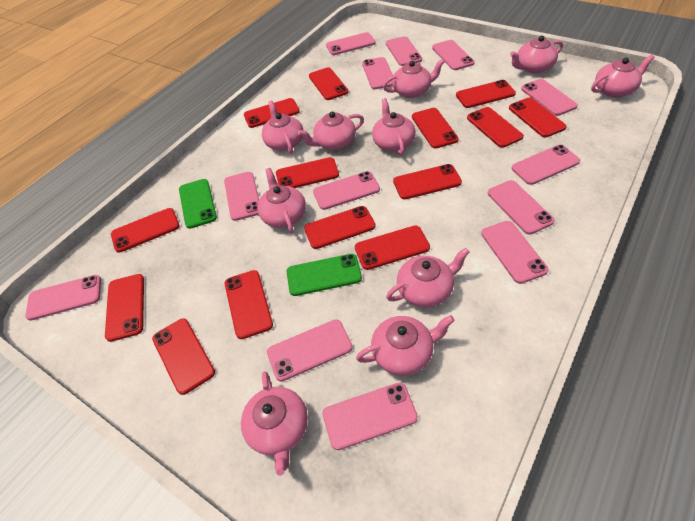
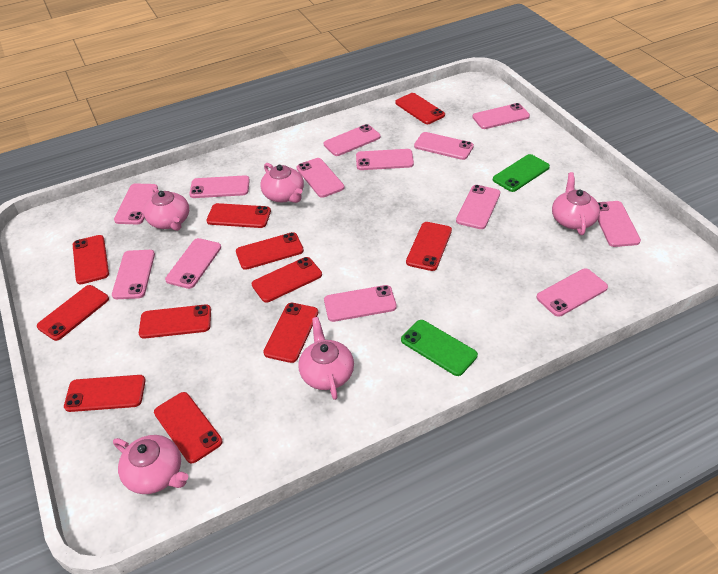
pink teapot: [241,371,308,476] [257,168,306,233] [262,101,303,154] [298,111,364,150] [356,315,455,375] [372,98,416,155] [383,59,445,98] [386,247,470,307] [510,36,563,73] [591,54,655,97] = 10 -> [113,435,188,494] [144,187,189,231] [260,163,304,203] [298,317,354,400] [552,172,600,235] = 5
red phone: [105,274,144,342] [111,208,179,253] [152,318,215,395] [225,270,273,339] [244,98,300,128] [276,157,339,188] [304,206,376,249] [309,67,348,100] [355,225,430,270] [393,164,462,199] [412,108,459,148] [456,80,516,108] [467,107,524,148] [509,98,567,137] = 14 -> [37,285,109,341] [64,375,146,412] [73,235,109,285] [139,304,211,339] [154,392,223,463] [206,203,271,228] [236,232,304,270] [252,257,322,303] [263,303,318,363] [395,93,445,124] [406,222,452,271] = 11

